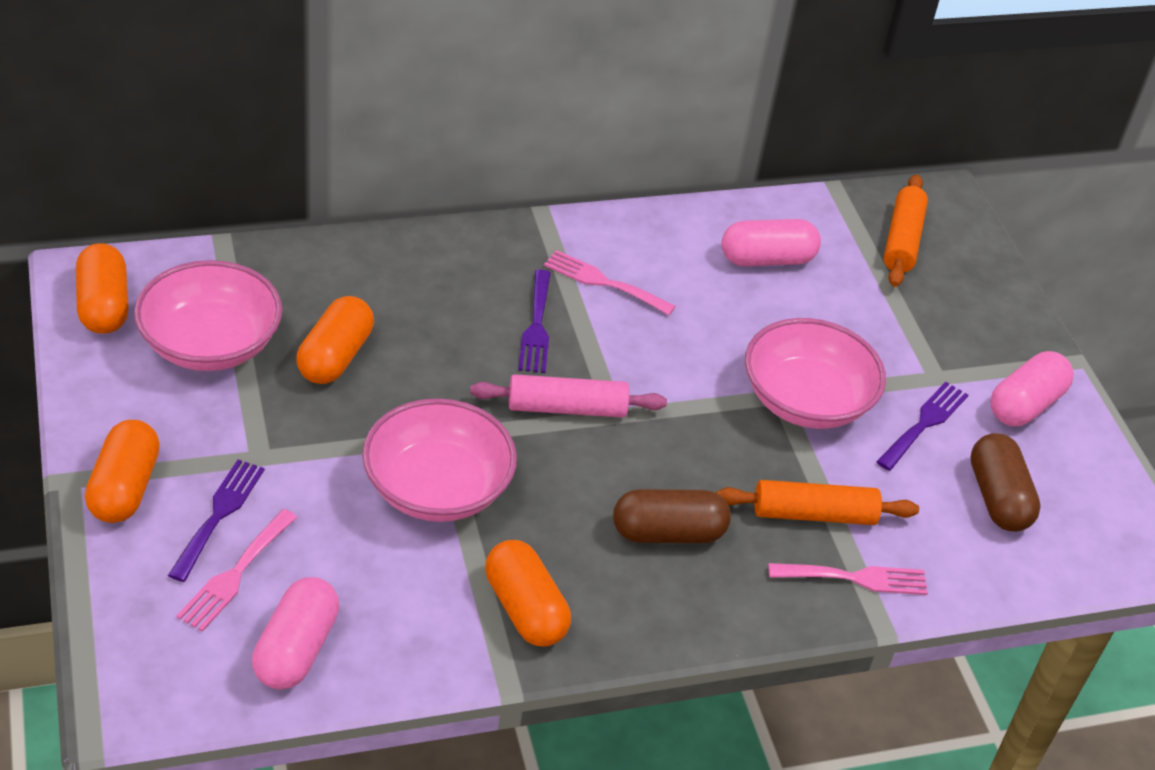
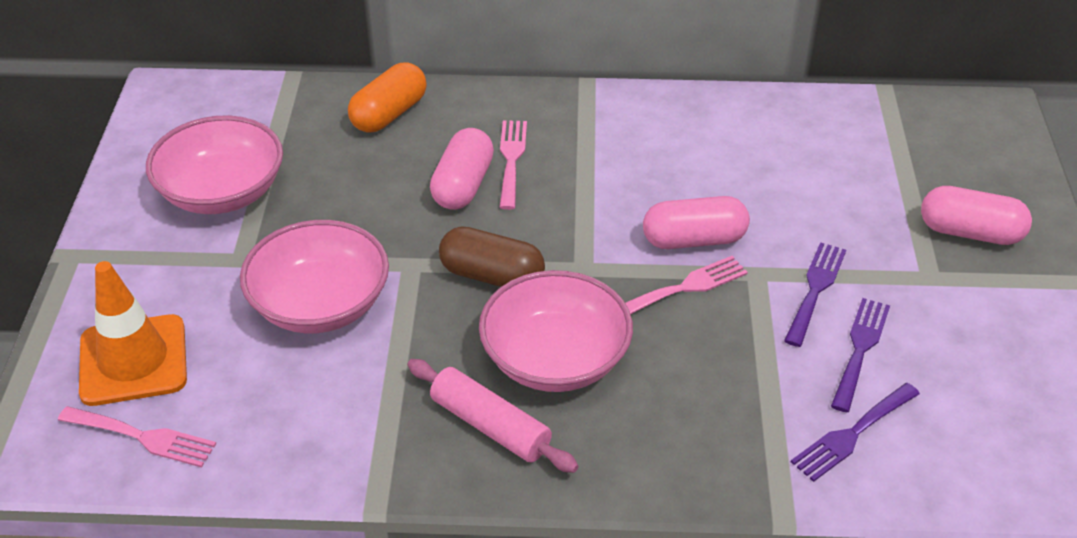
brown capsule: [613,489,731,543] [970,433,1041,532] = 2 -> [439,226,545,287] = 1
orange capsule: [76,243,129,334] [85,420,160,523] [296,296,374,384] [485,540,571,647] = 4 -> [348,62,427,133] = 1
orange rolling pin: [716,480,919,525] [884,174,928,287] = 2 -> none = 0
orange traffic cone: none = 0 -> [79,261,187,406] = 1

